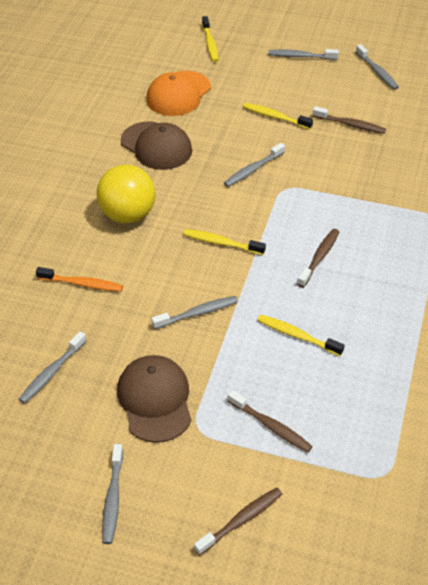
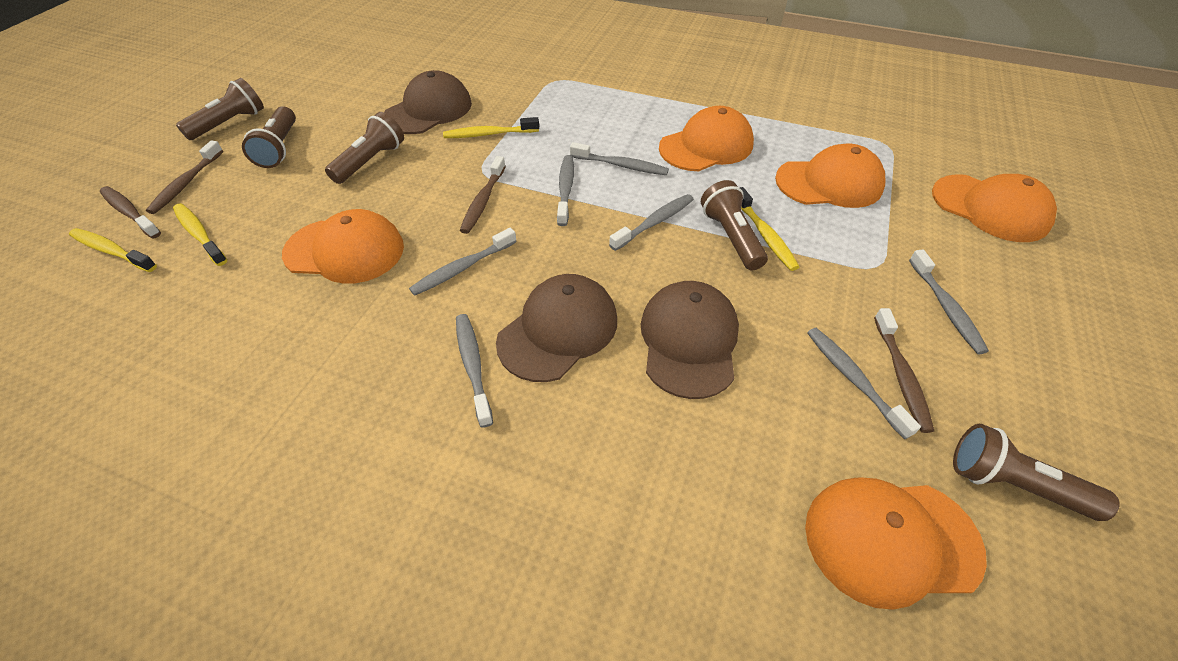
brown cap: [117,355,191,443] [121,121,192,170] = 2 -> [384,70,472,134] [496,274,617,382] [641,281,739,399] = 3
brown flashlight: none = 0 -> [176,78,264,140] [242,106,296,168] [325,112,404,184] [701,180,768,270] [953,424,1120,521] = 5
grey toothbrush: [18,331,87,404] [102,444,123,544] [151,296,238,329] [224,143,285,187] [268,49,338,60] [356,44,399,90] = 6 -> [409,228,517,296] [456,314,493,428] [557,155,574,226] [570,142,669,175] [609,194,694,251] [807,328,921,439] [909,249,989,354] = 7
orange cap: [146,71,211,116] = 1 -> [282,209,404,284] [659,106,754,171] [775,143,885,208] [805,478,987,610] [932,174,1057,242] = 5
orange toothbrush: [36,267,123,292] = 1 -> none = 0
yellow ball: [97,165,156,223] = 1 -> none = 0

